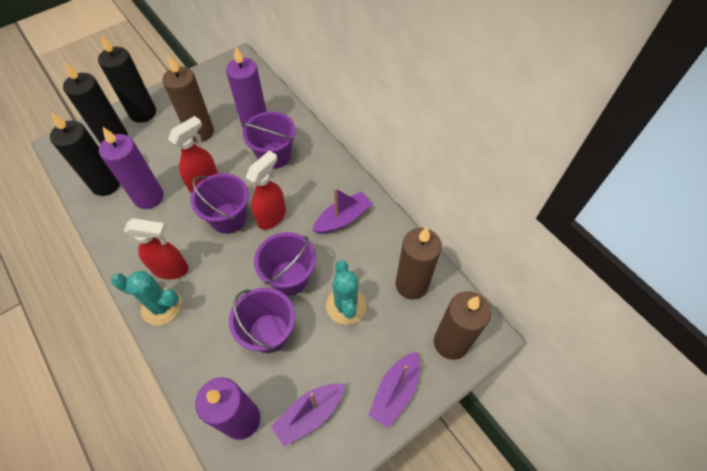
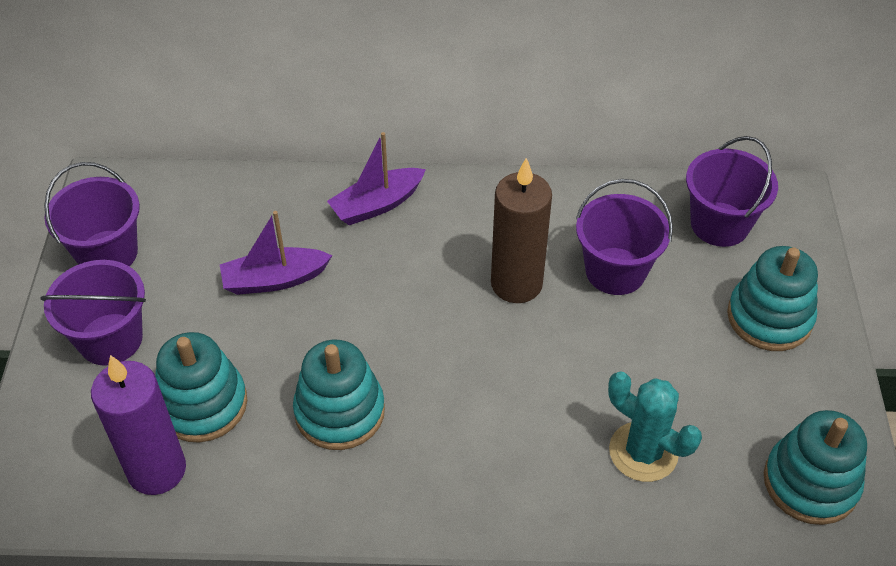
black candle: [50,112,120,196] [63,62,128,144] [98,34,156,123] = 3 -> none = 0
brown candle: [162,55,214,142] [396,227,442,300] [434,291,491,360] = 3 -> [491,158,552,303] = 1
purple boat: [271,383,345,447] [312,188,372,234] [368,352,420,428] = 3 -> [220,211,333,295] [327,132,426,225] = 2
purple candle: [99,127,164,209] [195,377,261,440] [226,46,267,128] = 3 -> [91,355,186,495] = 1
red spray bottle: [124,218,188,280] [168,116,218,193] [246,151,286,230] = 3 -> none = 0
turquoise cactus: [111,271,182,325] [326,260,366,325] = 2 -> [608,371,702,482] = 1
turquoise stacking toy: none = 0 -> [155,332,247,443] [293,340,385,450] [727,246,818,351] [764,410,867,525] = 4

